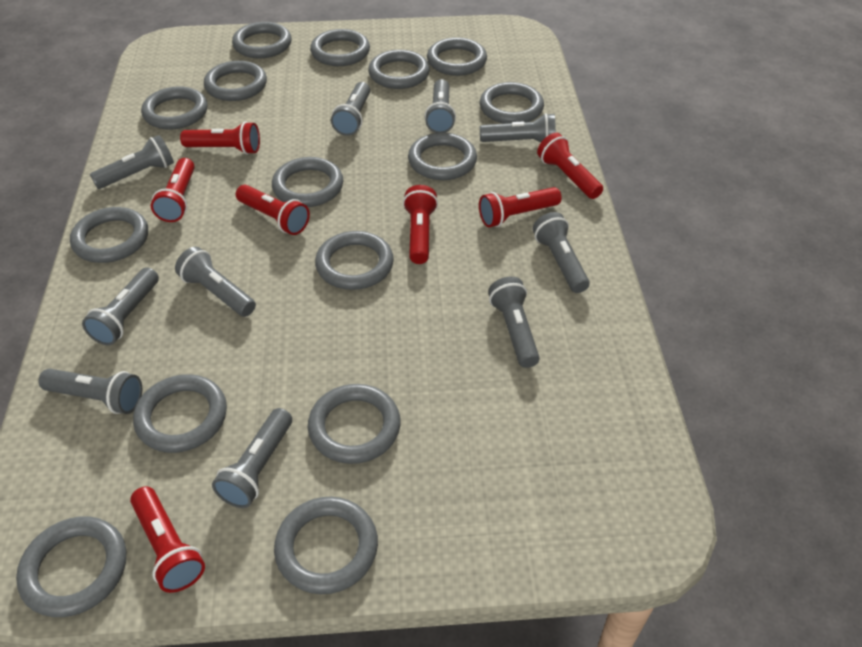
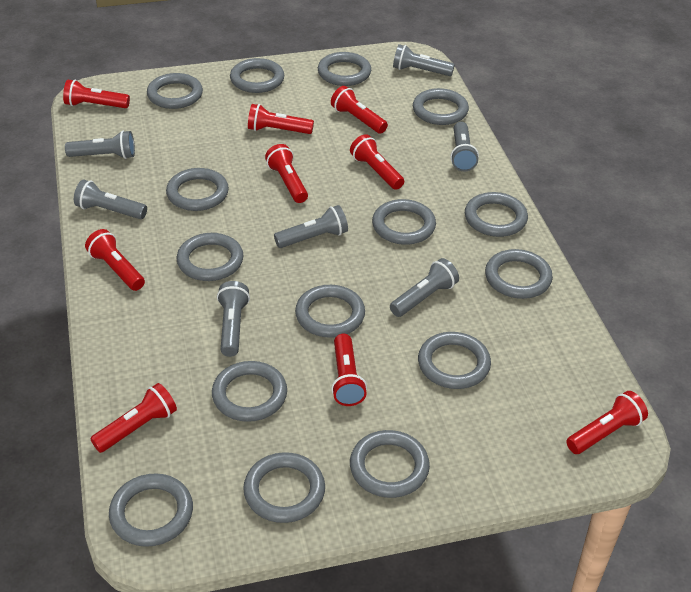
grey flashlight: [38,368,142,414] [82,267,159,345] [90,135,174,189] [175,247,256,317] [212,408,292,508] [331,82,370,136] [425,79,456,133] [480,113,556,143] [488,276,540,368] [533,212,590,293] = 10 -> [65,131,135,159] [74,179,147,219] [217,281,250,357] [274,205,348,248] [390,258,459,317] [393,44,455,76] [450,122,479,171] = 7
red flashlight: [130,486,205,593] [151,158,195,222] [180,121,260,155] [236,185,310,235] [403,185,438,264] [479,187,562,227] [537,133,603,199] = 7 -> [63,80,130,108] [85,229,145,291] [90,383,177,453] [248,104,314,134] [265,144,308,203] [331,86,388,134] [331,334,367,406] [350,134,404,190] [566,391,648,454] = 9

